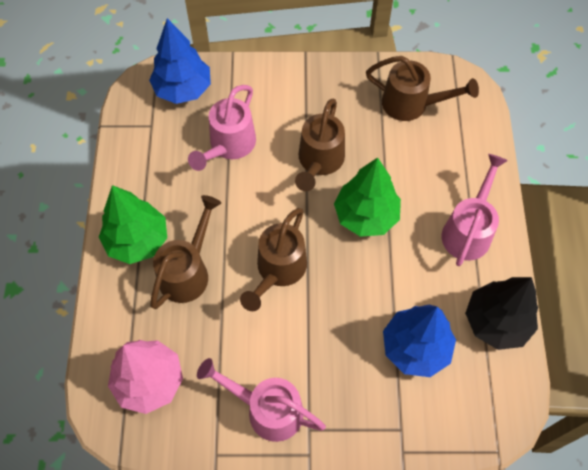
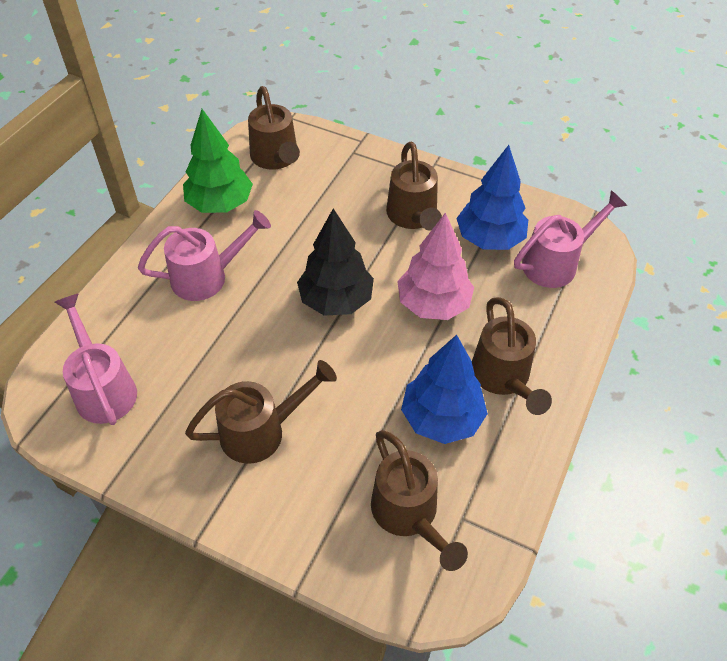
brown watering can: [150,195,221,309] [240,208,307,311] [295,99,345,191] [366,56,479,121] = 4 -> [185,360,337,464] [248,86,300,170] [371,430,468,571] [386,142,442,231] [472,297,552,415] = 5
green tree: [99,185,167,264] [334,157,401,237] = 2 -> [183,109,253,213] = 1

